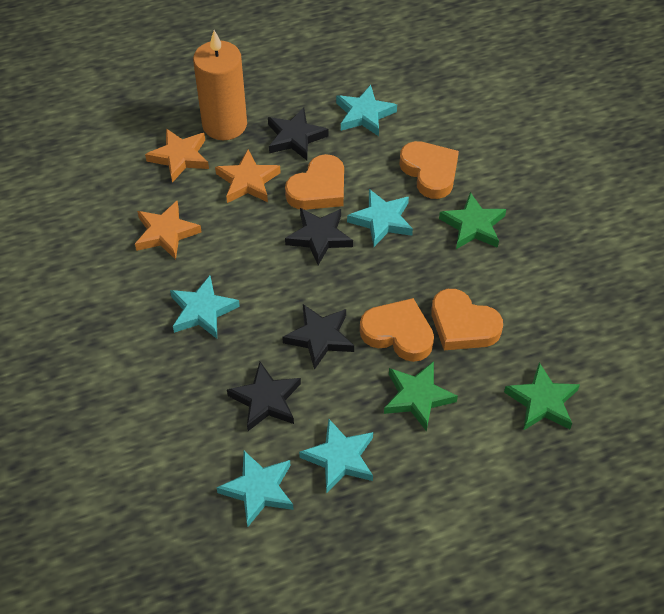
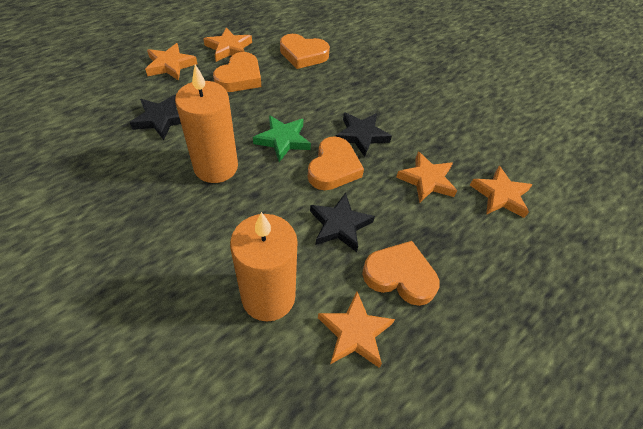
black star: [227,362,301,431] [268,108,329,160] [282,304,354,370] [285,208,353,265] = 4 -> [130,95,181,140] [310,193,375,252] [335,113,392,157] = 3
green star: [384,361,458,432] [439,192,506,249] [504,362,580,431] = 3 -> [253,115,311,162] = 1
orange candle: [193,30,247,140] = 1 -> [175,64,238,183] [230,212,297,322] = 2
orange star: [135,201,202,260] [145,128,209,183] [215,150,281,203] = 3 -> [145,43,197,81] [203,27,252,62] [318,292,395,368] [396,152,457,203] [470,166,532,218] = 5
turquoise star: [170,276,240,339] [216,451,294,527] [299,419,373,494] [336,85,397,136] [347,189,413,247] = 5 -> none = 0

